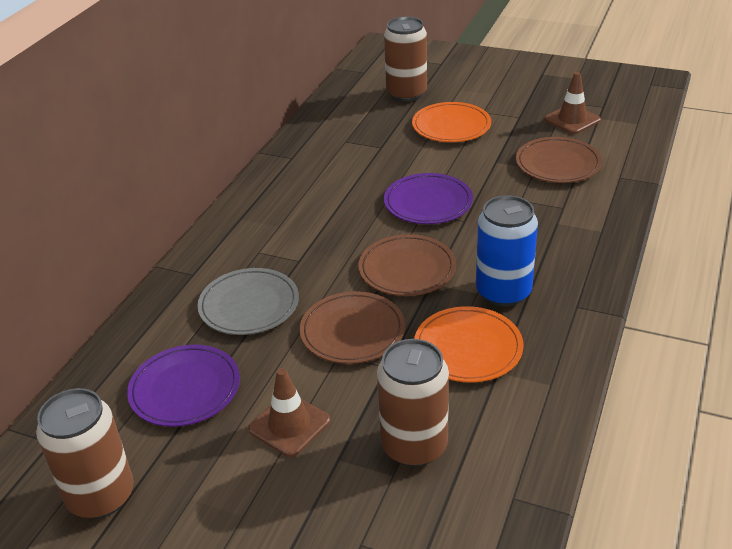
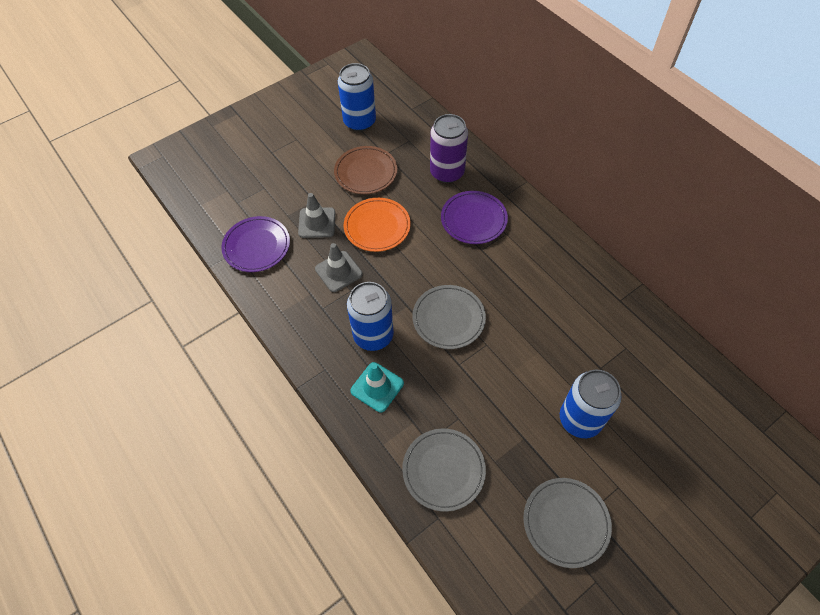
blue can: [476,195,538,307] = 1 -> [338,63,376,131] [347,282,394,351] [560,370,622,438] = 3
brown can: [36,388,134,519] [377,339,449,467] [384,17,427,102] = 3 -> none = 0
brown plate: [300,291,405,364] [358,234,456,296] [516,137,602,183] = 3 -> [334,146,397,194] = 1
brown traffic cone: [248,368,330,457] [544,72,601,134] = 2 -> none = 0
grey plate: [197,268,299,335] = 1 -> [402,428,486,512] [413,285,486,349] [523,478,612,568] = 3
grey traffic cone: none = 0 -> [298,193,335,238] [315,243,363,292] = 2
orange plate: [412,102,491,142] [414,306,524,382] = 2 -> [344,198,411,252] = 1
purple can: none = 0 -> [430,114,468,183] = 1
turquoise traffic cone: none = 0 -> [350,362,404,412] = 1

